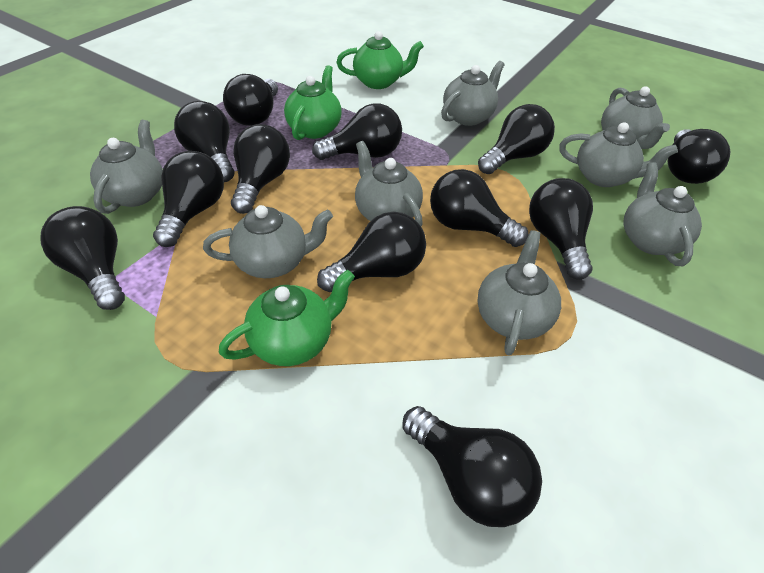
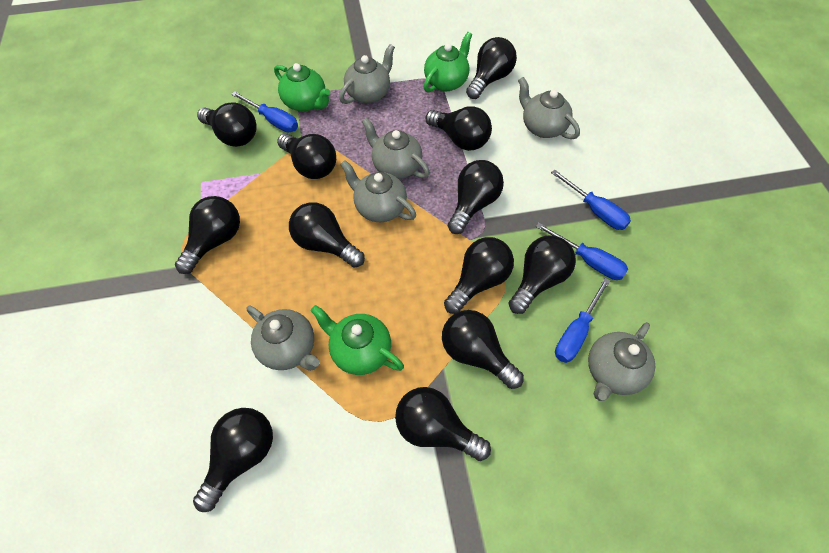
blue screwdriver: none = 0 -> [231,91,298,132] [536,223,628,280] [551,170,631,230] [555,278,610,363] = 4
grey teapot: [90,120,163,214] [203,205,333,278] [355,141,423,226] [441,61,505,126] [477,230,561,355] [559,122,678,187] [601,86,670,149] [624,162,702,266] = 8 -> [246,306,320,371] [339,44,395,104] [340,160,416,222] [362,117,430,179] [518,77,580,139] [588,322,656,401] = 6

